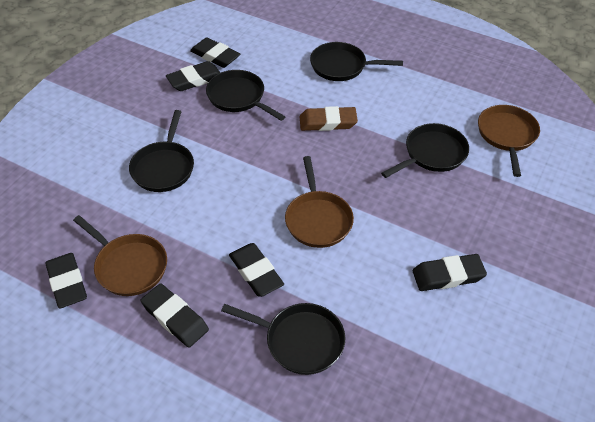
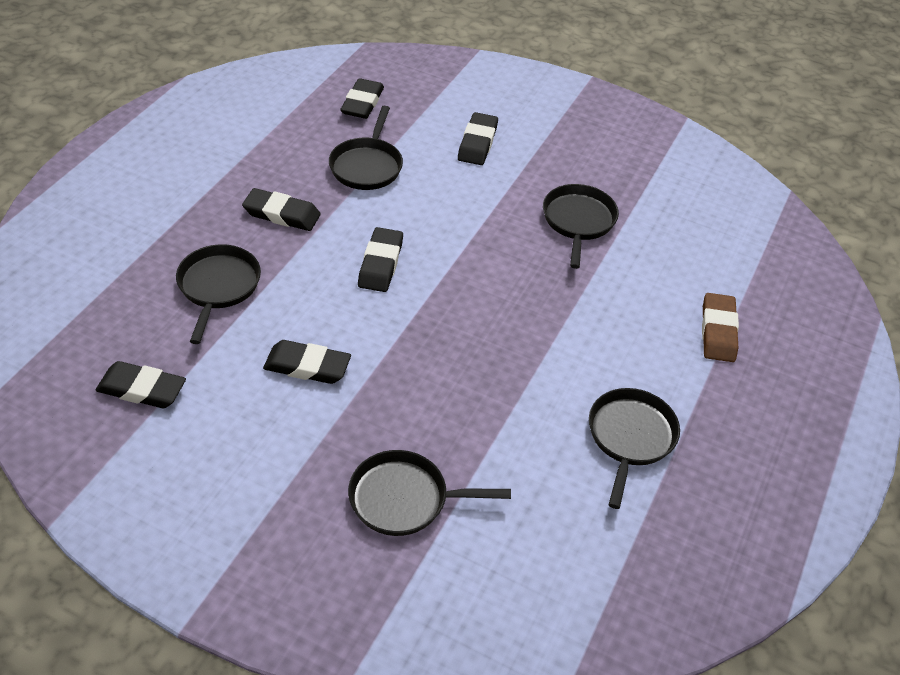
brown pan: [73,215,167,296] [285,156,354,248] [478,105,540,177] = 3 -> none = 0

